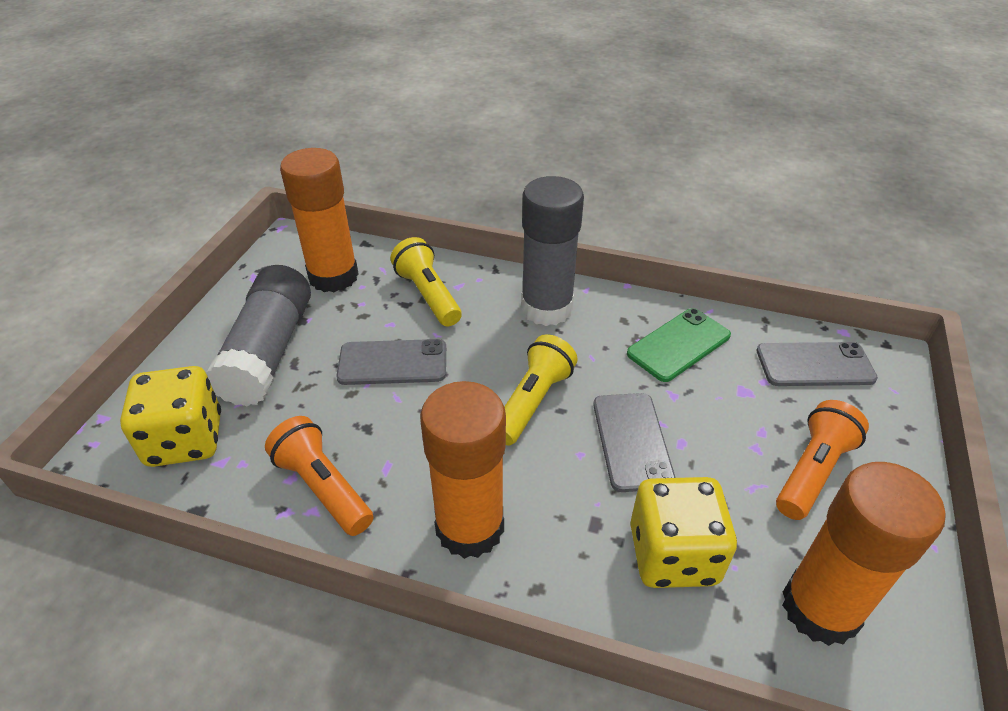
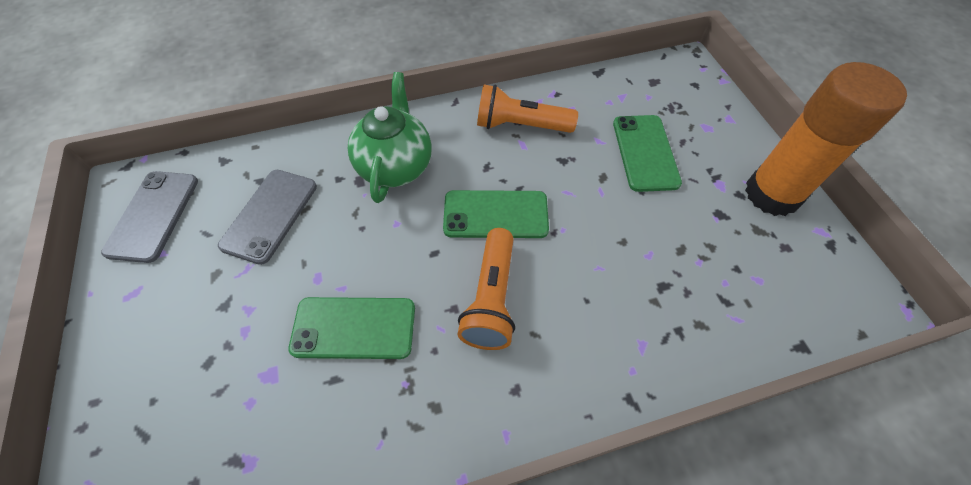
green phone: [627,308,731,382] = 1 -> [288,297,415,359] [443,190,549,238] [613,115,682,192] = 3
green teapot: none = 0 -> [348,72,432,203] = 1
grey glue stick: [207,265,311,406] [521,176,584,326] = 2 -> none = 0
grey phone: [336,339,446,385] [593,393,676,492] [757,342,878,386] = 3 -> [101,171,198,263] [218,170,317,265] = 2
orange glue stick: [280,148,359,292] [420,381,506,559] [782,462,945,646] = 3 -> [745,62,907,216] = 1
yellow dice: [120,366,221,467] [630,477,737,588] = 2 -> none = 0
yellow flashlight: [391,237,462,327] [504,334,578,445] = 2 -> none = 0

